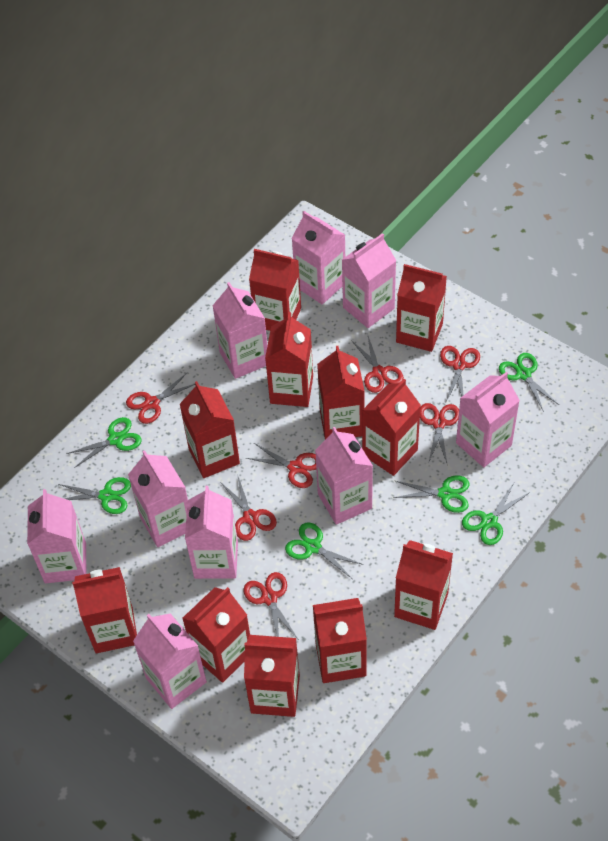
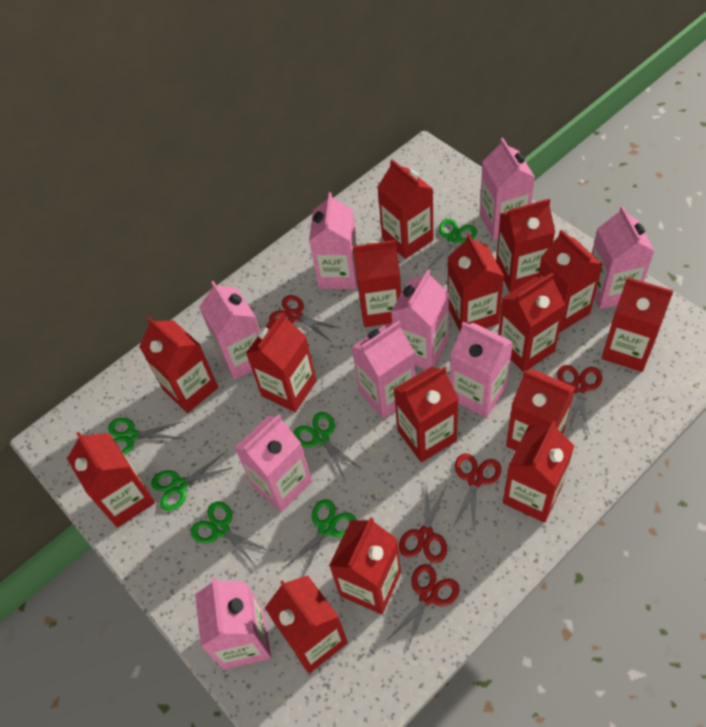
red carton: [72,567,137,653] [180,381,240,478] [182,587,250,683] [244,635,300,717] [249,249,301,331] [265,312,313,407] [313,598,367,683] [317,346,364,440] [362,379,421,476] [394,540,453,630] [396,264,447,352] = 11 -> [67,432,155,527] [139,317,218,413] [246,312,317,412] [265,575,348,674] [329,517,401,614] [353,240,401,327] [377,159,433,259] [394,366,459,462] [448,234,504,331] [496,199,555,293] [498,273,565,372] [503,421,574,523] [506,369,576,451] [538,230,603,333] [602,277,673,372] = 15
red scissors: [126,372,195,424] [220,474,277,541] [243,572,298,639] [246,443,316,488] [351,336,404,393] [420,403,459,464] [440,346,480,401] = 7 -> [269,295,340,341] [386,564,459,653] [399,483,447,563] [453,453,501,529] [557,365,602,435] = 5

